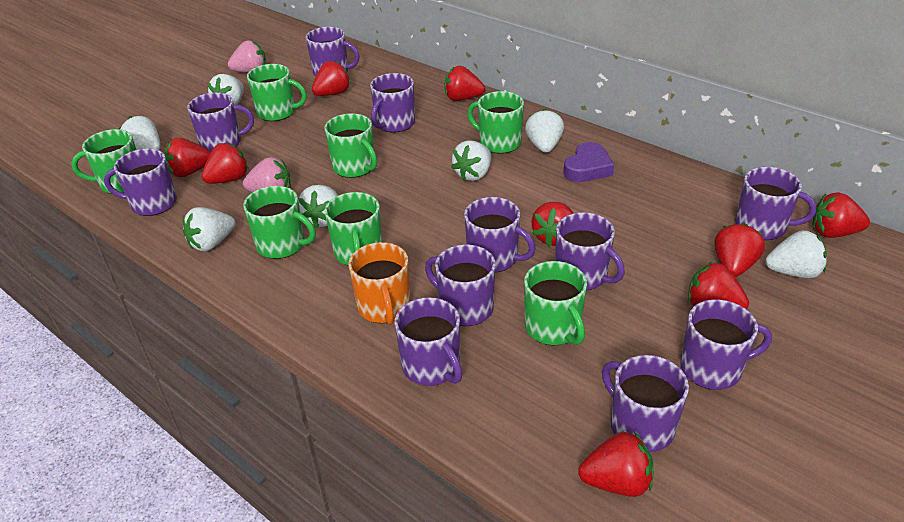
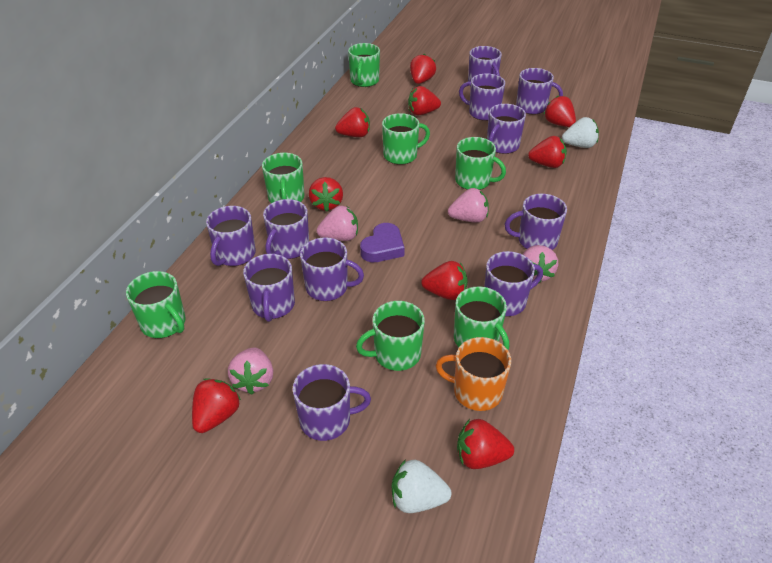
pink strawberry: [228,41,266,73] [243,157,291,193] = 2 -> [228,347,273,395] [317,206,358,241] [448,188,489,223] [522,245,558,284] = 4
white strawberry: [119,116,161,150] [183,207,236,251] [207,74,244,105] [298,185,338,228] [451,140,491,181] [525,109,564,153] [765,230,827,278] = 7 -> [392,459,451,513] [562,117,599,148] = 2

